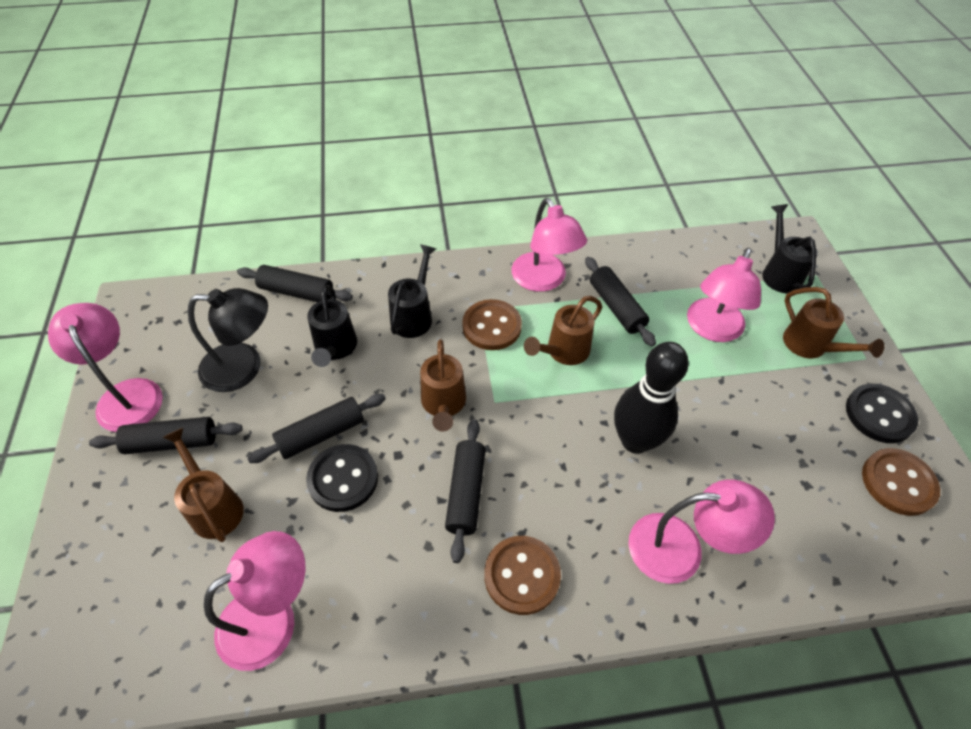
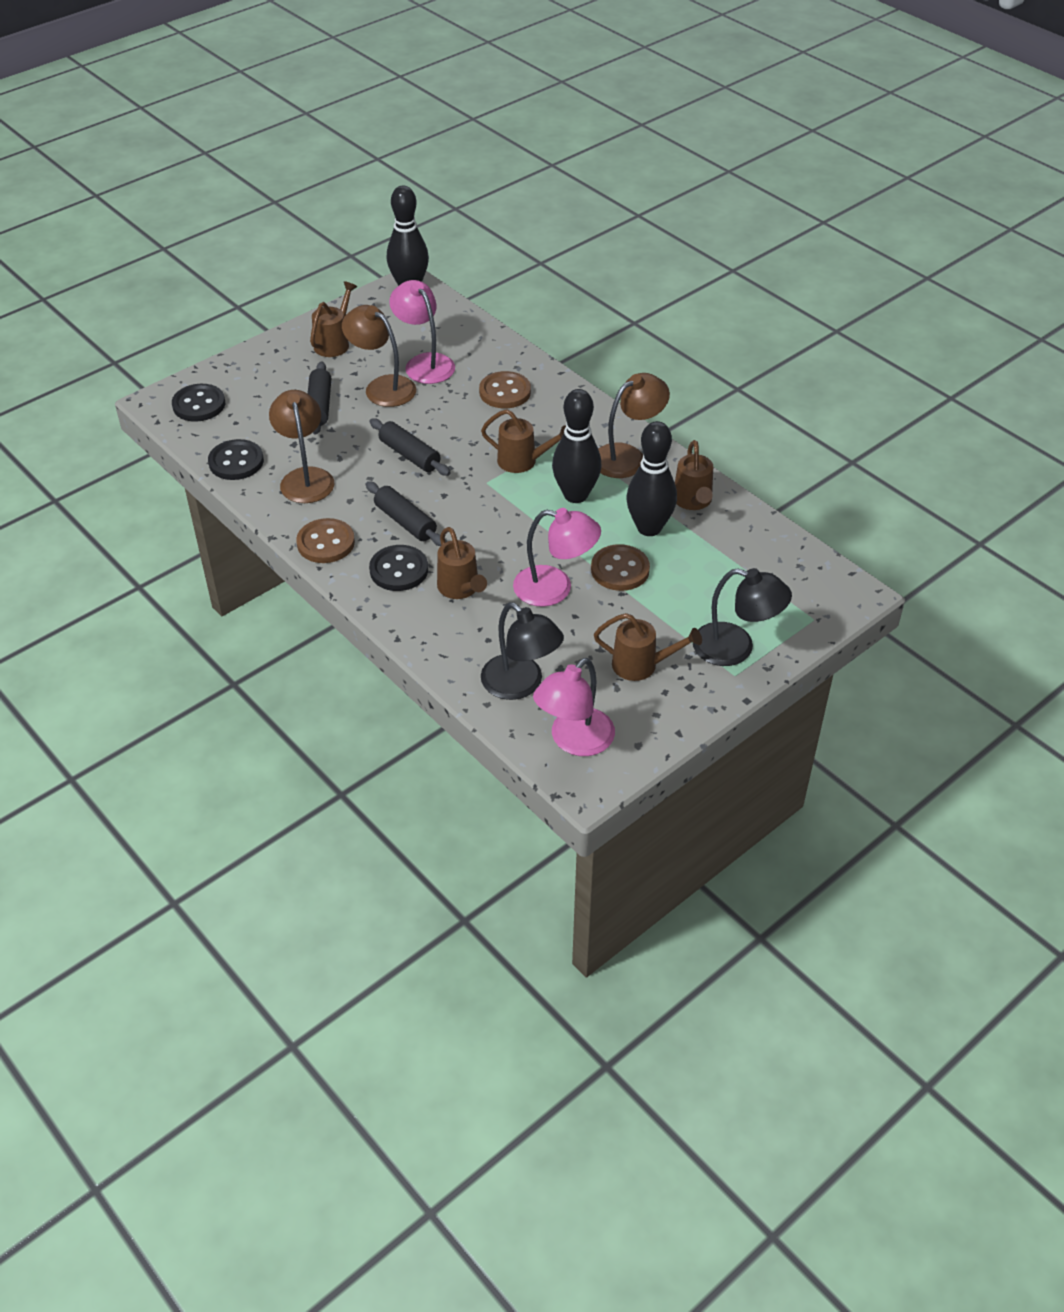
black bowling pin: [614,342,689,454] = 1 -> [387,186,429,286] [552,389,602,503] [626,421,677,536] = 3
black button: [306,444,378,512] [846,384,918,443] = 2 -> [172,384,225,422] [208,439,264,480] [369,545,428,591] = 3
black lamp: [188,288,268,392] = 1 -> [481,602,564,700] [693,568,792,666] = 2
black rolling pin: [89,417,243,454] [237,265,353,302] [248,394,386,463] [445,419,485,563] [585,257,656,346] = 5 -> [308,361,331,435] [366,481,442,546] [370,418,451,476] = 3
black watering can: [307,285,357,367] [388,244,436,338] [762,204,818,293] = 3 -> none = 0
brown lamp: none = 0 -> [269,390,334,503] [342,305,416,407] [598,373,670,478] = 3
brown watering can: [162,427,244,542] [420,339,466,432] [524,296,602,365] [783,287,884,358] = 4 -> [310,281,357,357] [437,527,487,599] [481,409,566,473] [594,613,702,681] [675,440,713,510] = 5
pink lamp: [48,303,163,432] [204,531,305,671] [512,198,587,292] [628,479,775,584] [687,248,761,342] = 5 -> [389,280,455,384] [513,508,601,607] [533,658,615,756] = 3

